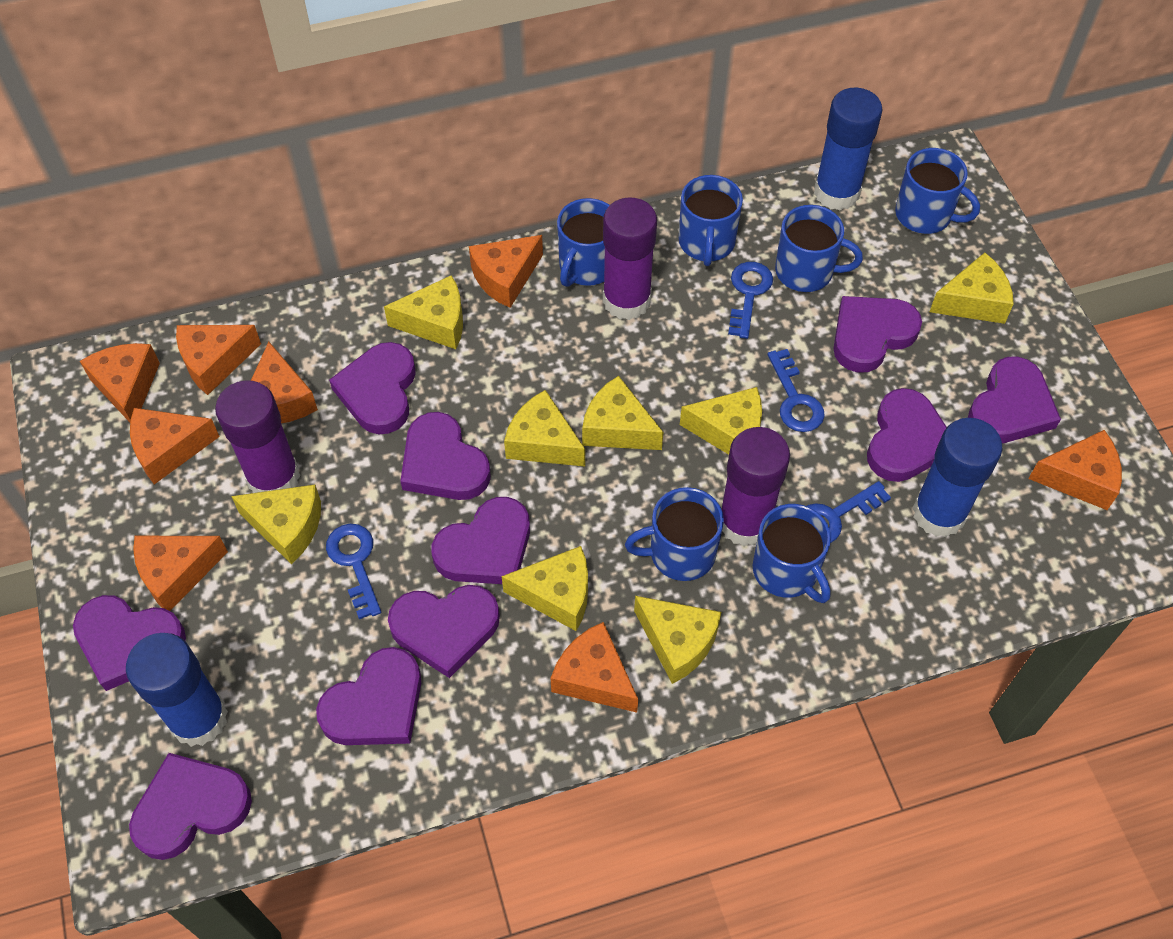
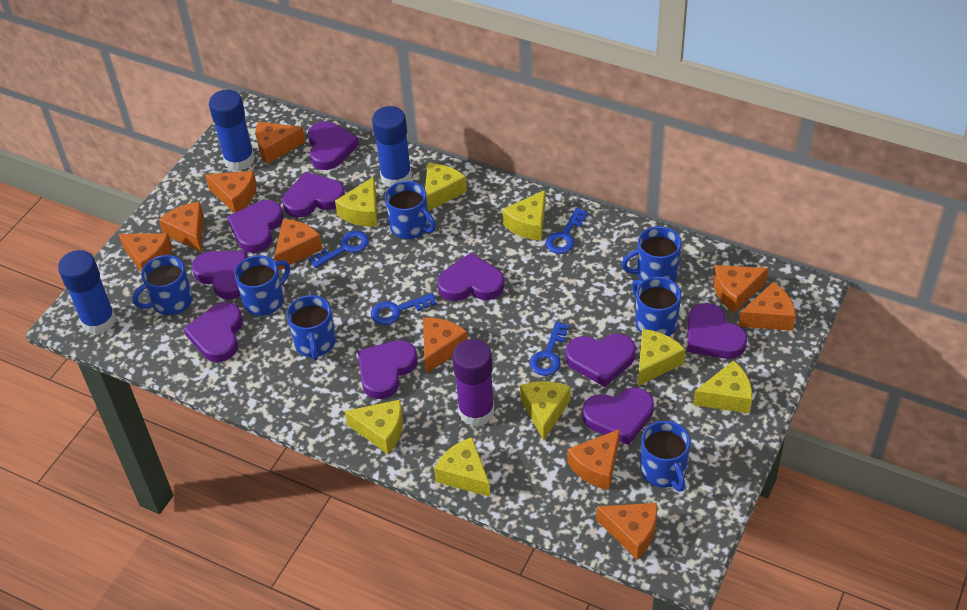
blue mug: [557,198,610,287] [625,487,724,581] [679,175,743,266] [753,504,831,603] [775,205,863,292] [895,148,980,234] = 6 -> [133,255,193,315] [234,255,290,316] [287,295,336,360] [385,181,436,239] [622,226,681,281] [632,277,681,336] [640,421,690,491] = 7
orange cheese: [80,343,160,422] [130,408,220,484] [133,536,228,611] [176,325,261,395] [251,342,318,423] [469,235,543,308] [550,622,638,713] [1028,430,1122,510] = 8 -> [119,233,173,272] [159,202,204,252] [205,171,257,213] [255,122,305,164] [274,219,323,270] [423,318,468,374] [567,429,620,490] [596,503,657,559] [713,265,769,313] [738,282,796,331] = 10
purple glue stick: [215,380,300,493] [603,198,657,320] [721,427,790,546] = 3 -> [452,339,494,426] = 1

